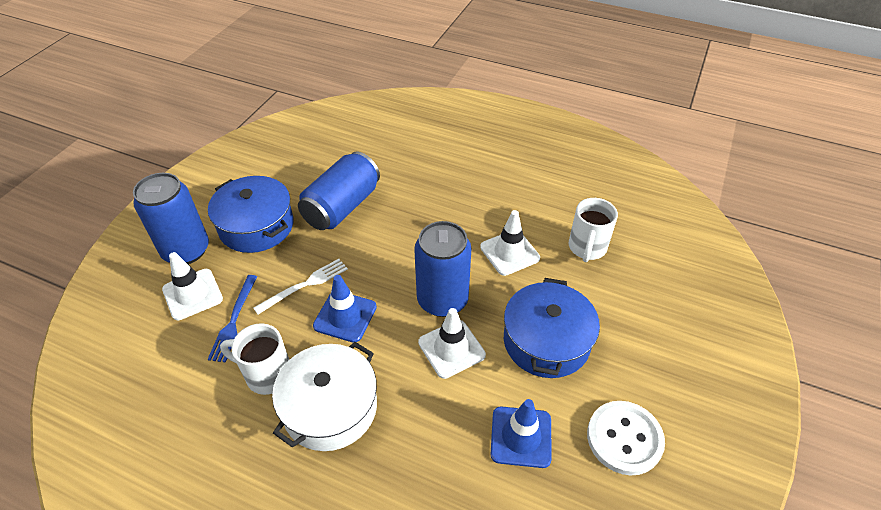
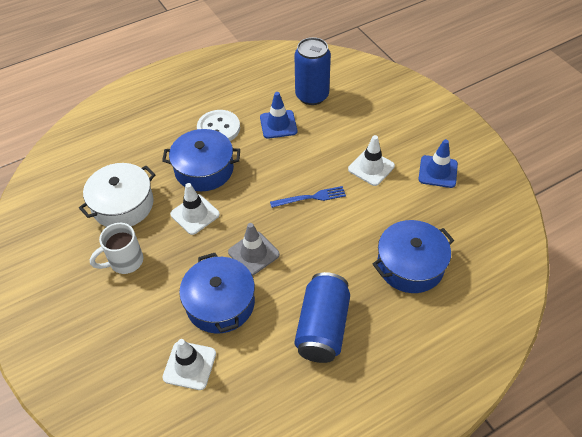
blue can: [133,173,209,264] [298,152,380,230] [414,221,471,317] = 3 -> [294,37,331,105] [295,272,350,363] = 2
blue pot: [208,176,294,253] [504,278,600,378] = 2 -> [162,129,240,191] [179,253,255,334] [373,220,454,293] = 3
grey traffic cone: none = 0 -> [228,223,280,276] = 1
white fork: [253,259,348,314] = 1 -> none = 0
white mug: [220,323,289,395] [569,198,618,262] = 2 -> [90,223,143,274] = 1

